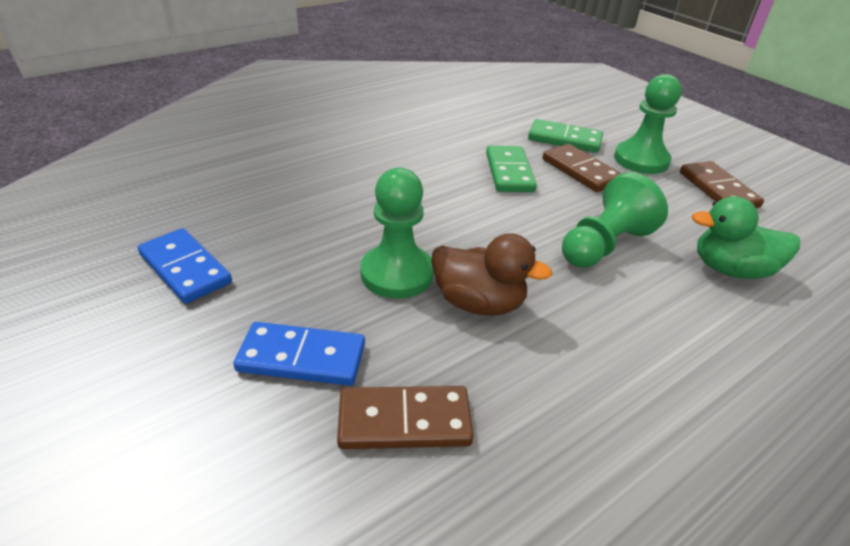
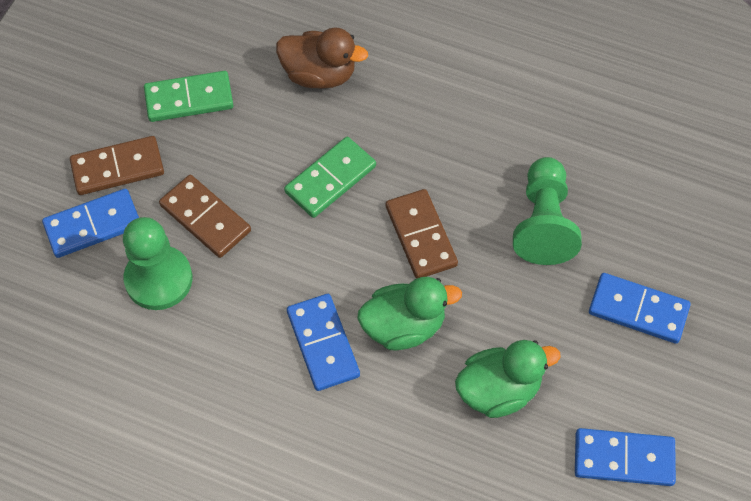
blue domino: [138,228,232,304] [234,322,365,386] = 2 -> [42,189,139,258] [287,294,360,391] [575,428,676,486] [589,273,691,344] = 4
green duck: [692,196,800,279] = 1 -> [357,277,462,350] [455,340,561,418] = 2
green pawn: [360,168,434,299] [562,172,668,268] [614,74,682,174] = 3 -> [123,217,193,310] [513,157,582,265] = 2

